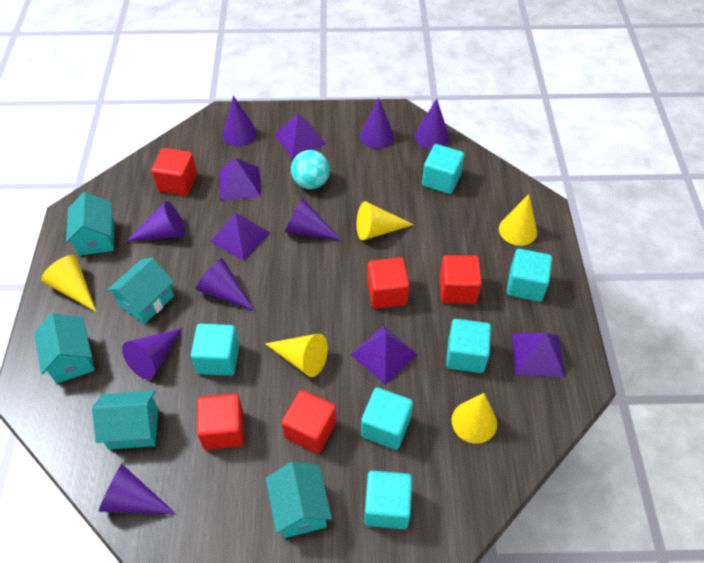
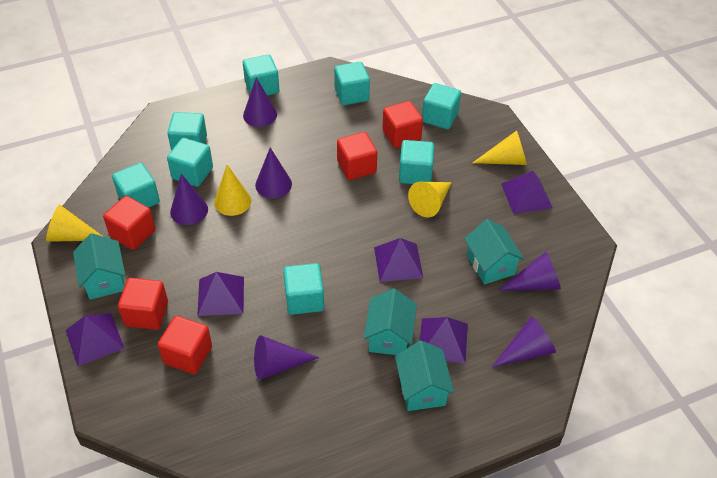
purple cone: [99,464,176,515] [122,328,183,379] [127,201,185,241] [196,258,255,311] [223,96,257,146] [285,198,342,241] [360,98,394,149] [415,99,449,149] = 8 -> [170,174,208,225] [243,77,277,127] [254,335,319,380] [255,148,292,198] [491,316,556,368] [498,251,561,291] = 6
turquoise ball: [291,150,330,189] = 1 -> none = 0
turquoise cube: [191,323,239,376] [361,387,413,450] [364,470,412,529] [422,144,465,194] [446,319,491,373] [507,249,552,302] = 6 -> [112,163,160,208] [167,112,207,151] [167,137,213,187] [243,54,279,96] [283,263,324,315] [334,62,370,105] [399,140,434,184] [422,83,461,129] = 8
turquoise house: [34,313,95,383] [66,192,114,256] [92,391,158,449] [107,257,174,324] [266,462,332,538] = 5 -> [73,233,125,300] [364,288,417,355] [395,340,454,411] [464,219,524,284] = 4
yellow cone: [41,255,96,312] [265,334,328,377] [357,201,414,240] [452,393,497,444] [499,194,537,246] = 5 -> [46,204,104,242] [214,165,251,216] [408,182,452,217] [472,131,527,165] = 4

